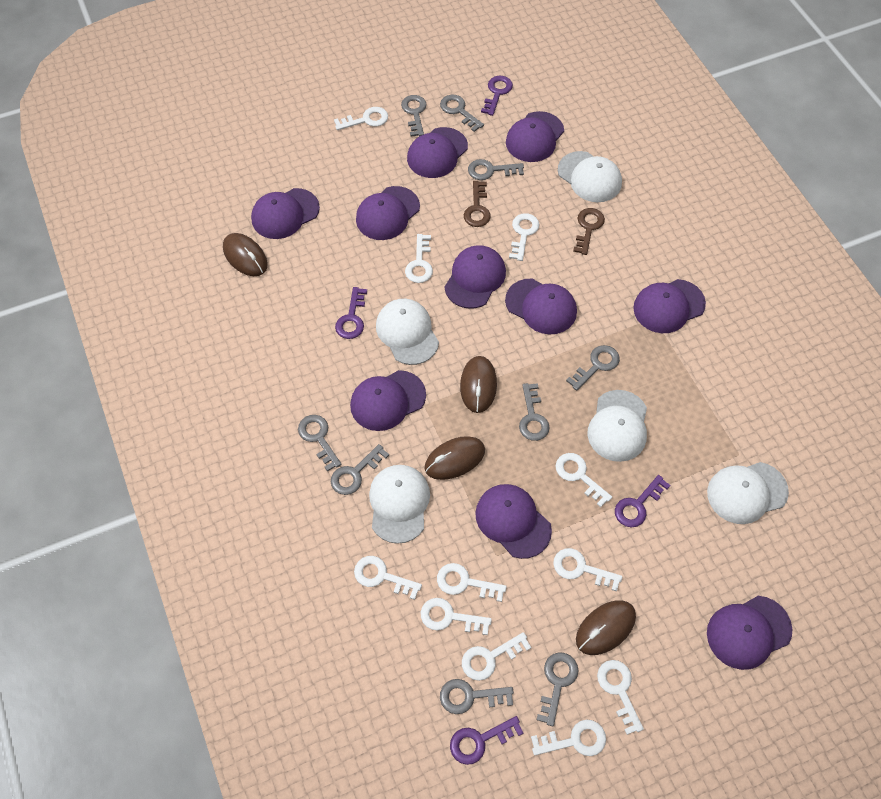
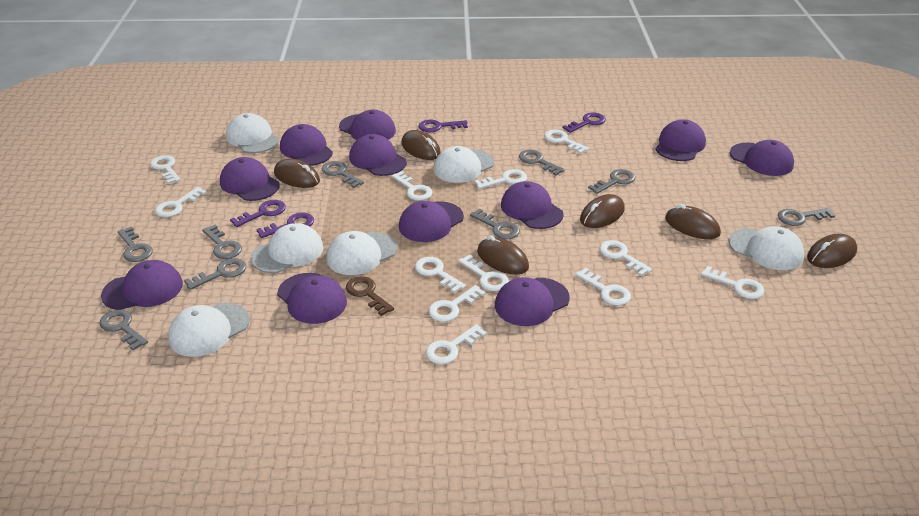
brown key: [464,181,491,227] [573,208,605,255] = 2 -> [346,276,394,316] = 1
brown mouse: [223,233,268,276] [424,436,485,480] [460,356,497,413] [576,600,636,655] = 4 -> [274,159,320,188] [401,130,441,160] [477,235,529,275] [580,194,625,228] [665,204,721,239] [807,234,857,268] = 6
purple cap: [251,188,320,239] [350,370,426,431] [356,186,420,240] [407,127,468,178] [444,245,506,309] [475,484,552,559] [505,279,577,335] [506,111,564,162] [633,279,706,333] [707,596,792,670] = 10 -> [101,260,183,310] [220,157,280,201] [277,273,347,324] [280,124,333,166] [339,110,396,140] [349,134,407,176] [399,201,464,242] [495,277,570,326] [501,181,564,229] [655,119,706,161] [730,140,794,176] = 11
white cap: [369,465,430,544] [376,299,439,365] [558,151,622,202] [587,390,647,462] [707,462,789,524] = 5 -> [168,303,250,357] [226,113,279,153] [251,223,324,273] [326,231,397,275] [434,146,494,183] [729,227,804,270] = 6
white key: [334,107,388,130] [354,556,422,600] [405,234,433,283] [421,598,492,635] [437,563,507,602] [462,632,531,681] [509,213,540,261] [531,720,606,756] [553,548,622,591] [556,453,612,507] [597,660,644,735] = 11 -> [150,155,181,184] [155,187,207,217] [392,171,432,201] [415,257,466,293] [426,324,487,364] [429,285,486,322] [458,254,509,291] [474,169,527,189] [544,130,589,154] [575,268,631,306] [599,240,652,276] [701,266,765,299] = 12

